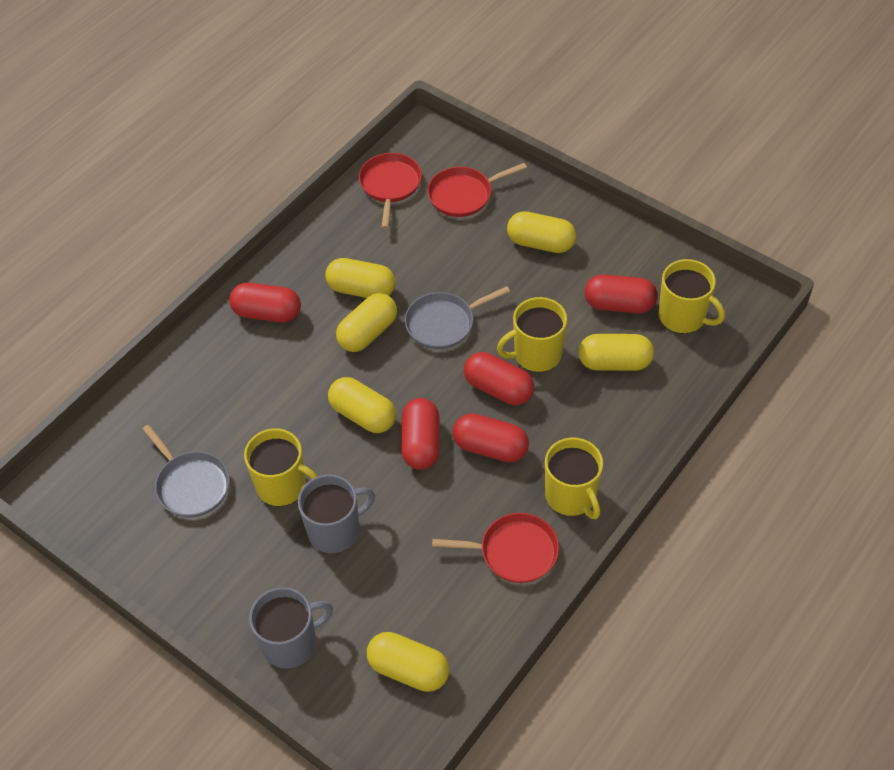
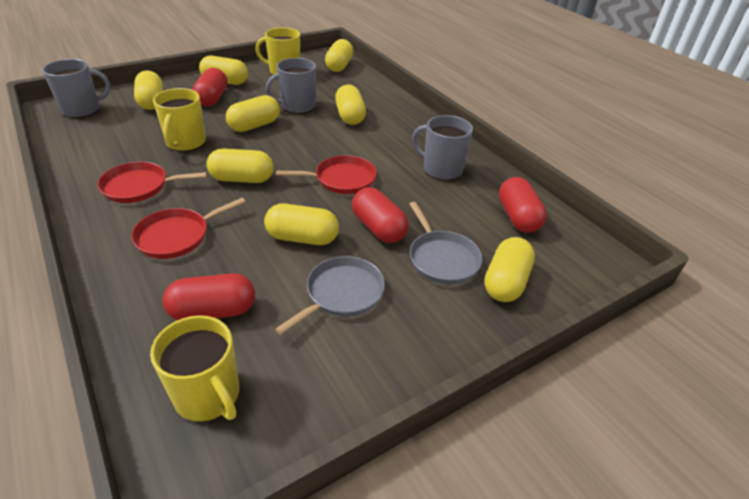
grey mug: [249,587,333,669] [298,474,375,554] = 2 -> [42,59,111,118] [265,58,316,114] [412,115,473,181] = 3
red capsule: [229,283,301,323] [401,398,440,470] [453,413,529,462] [464,352,534,405] [584,274,658,314] = 5 -> [163,273,255,320] [192,68,228,106] [352,187,409,243] [499,177,547,233] = 4
yellow capsule: [325,258,396,298] [328,377,396,433] [336,293,397,352] [367,632,449,692] [507,211,576,253] [578,334,654,371] = 6 -> [134,70,163,110] [199,56,248,85] [206,149,274,183] [226,95,280,132] [264,203,339,245] [325,39,353,72] [335,85,366,125] [484,237,535,302] = 8
yellow mug: [244,428,318,506] [497,297,567,372] [545,437,603,519] [659,259,725,334] = 4 -> [150,315,239,422] [153,88,206,152] [255,27,300,75] = 3

